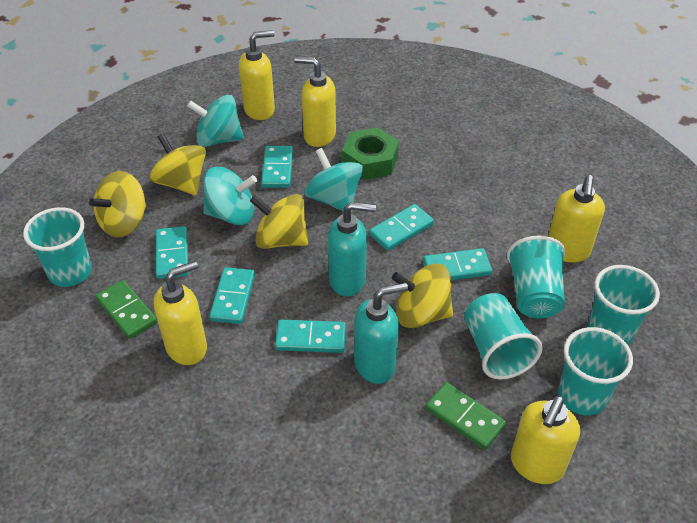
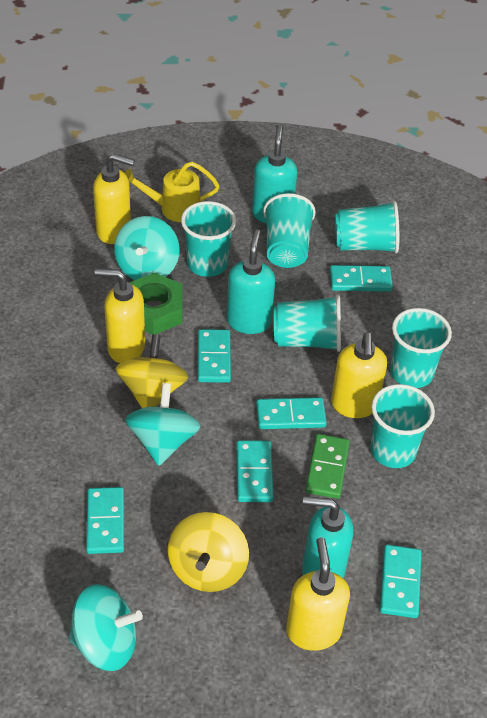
green domino: [95,280,157,339] [425,382,506,449] = 2 -> [305,434,350,499] = 1
turquoise cup: [23,207,92,287] [465,293,543,379] [507,236,566,318] [558,327,633,415] [588,265,660,345] = 5 -> [181,201,236,277] [263,193,316,268] [274,295,341,352] [335,200,399,253] [370,384,435,468] [390,308,452,388] = 6
turquoise soap dispenser: [328,202,376,297] [354,283,408,384] = 2 -> [227,230,275,334] [252,125,297,223] [302,496,353,579] = 3
yellow soap dispenser: [154,261,207,365] [239,30,275,120] [294,56,336,147] [511,395,580,484] [548,175,605,263] = 5 -> [93,153,135,244] [95,269,145,363] [286,537,350,651] [331,332,387,418] = 4
yellow spinning top: [89,171,147,238] [149,133,206,196] [250,194,308,249] [392,264,453,328] = 4 -> [115,334,188,408] [168,512,249,592] = 2
yellow watering can: none = 0 -> [124,162,220,222] = 1

